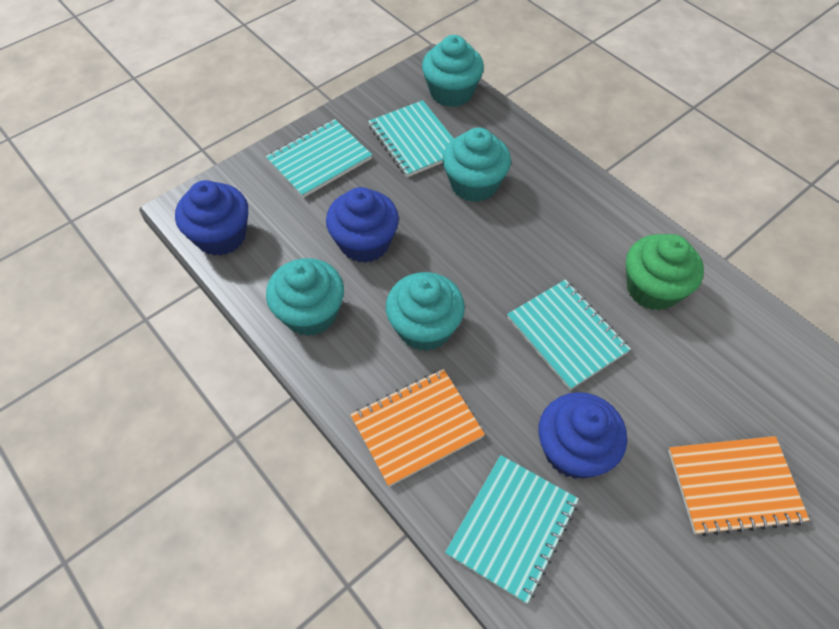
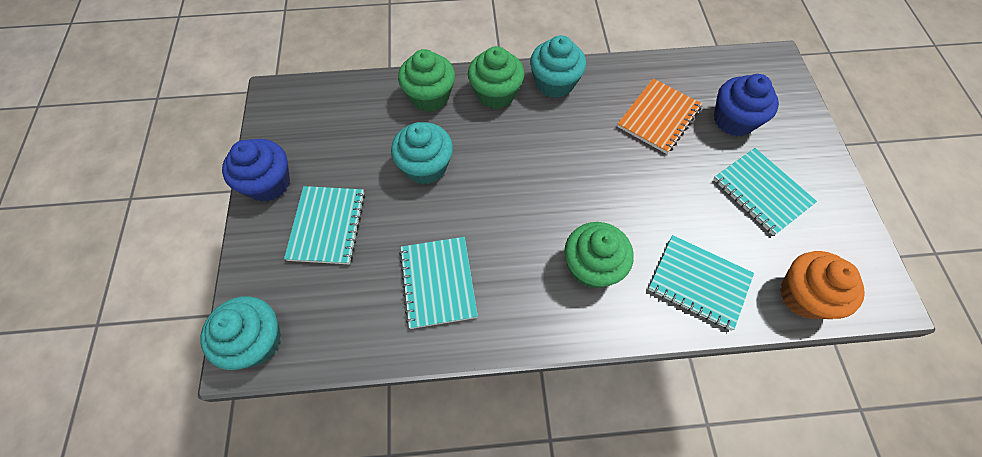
blue cupcake: [175,180,248,256] [326,187,399,263] [539,392,627,479] = 3 -> [222,139,290,202] [714,74,779,136] = 2
green cupcake: [626,234,704,310] = 1 -> [398,49,455,112] [468,46,525,109] [564,222,634,289] = 3
orange cupcake: none = 0 -> [780,251,865,319] = 1
orange notebook: [351,369,485,487] [668,436,809,536] = 2 -> [617,78,702,154] = 1
turquoise cupcake: [266,258,344,336] [386,272,465,351] [422,35,484,107] [443,127,511,202] = 4 -> [200,296,281,370] [391,122,453,184] [530,35,586,98] = 3

